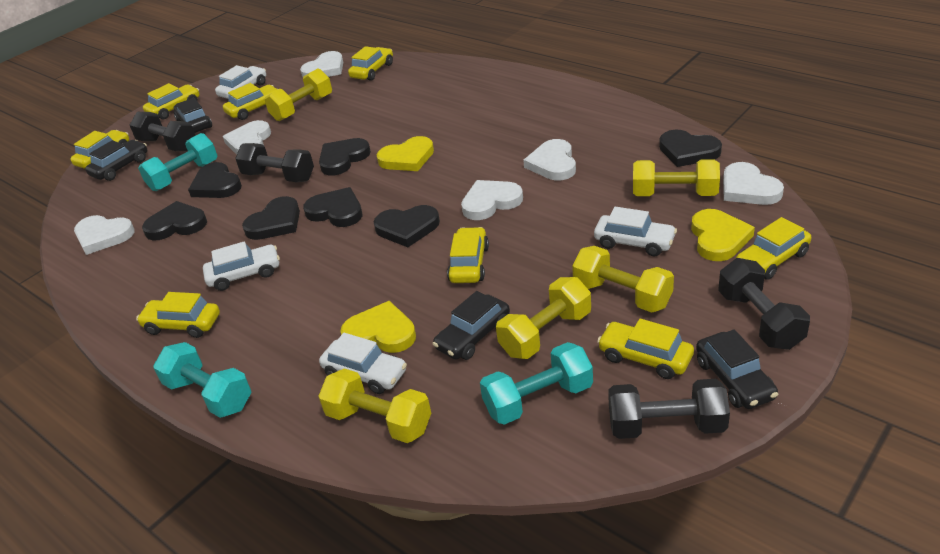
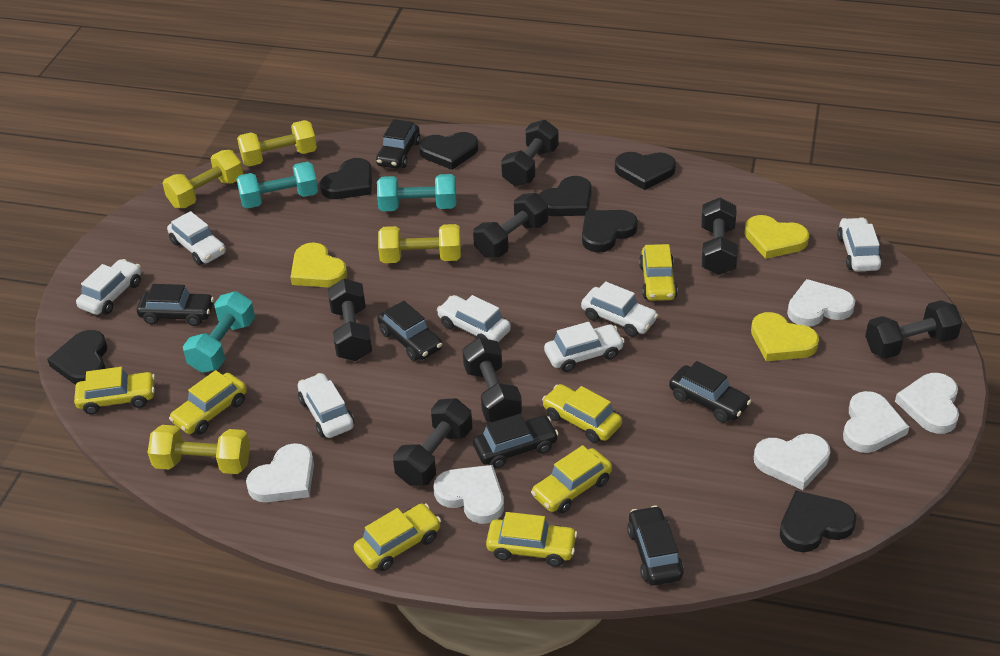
black car: [85,140,147,181] [174,98,212,133] [433,291,510,360] [696,329,778,409] = 4 -> [137,284,214,326] [376,119,420,169] [377,301,443,361] [473,414,559,468] [627,506,684,585] [669,361,751,423] = 6
black dumbbell: [130,112,196,151] [235,143,314,182] [608,379,730,439] [718,258,810,350] = 4 -> [328,279,372,361] [393,398,472,486] [462,338,522,422] [473,193,548,258] [501,120,559,186] [701,198,738,275] [865,300,962,359] = 7
white car: [203,241,280,291] [215,65,266,99] [319,333,407,394] [594,207,677,256] = 4 -> [76,259,141,315] [167,211,226,265] [298,373,354,438] [437,295,511,342] [544,322,625,372] [581,281,658,337] [837,217,882,271] = 7
yellow car: [70,130,129,169] [136,292,220,338] [143,83,200,120] [223,83,278,120] [348,46,393,81] [447,227,489,283] [597,319,694,379] [736,217,811,280] = 8 -> [74,367,155,414] [169,370,247,435] [354,504,441,571] [486,512,578,566] [531,445,612,513] [542,384,622,443] [639,244,678,301] = 7
yellow dumbbell: [264,69,332,121] [318,368,431,443] [496,277,591,359] [572,246,674,313] [633,159,720,196] = 5 -> [147,425,250,474] [162,150,244,208] [237,120,317,166] [378,224,461,263] = 4

